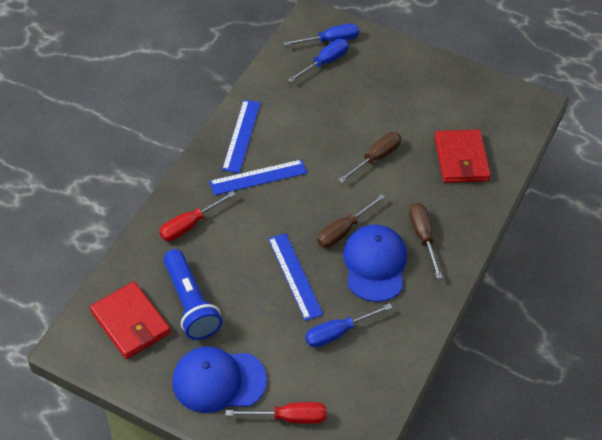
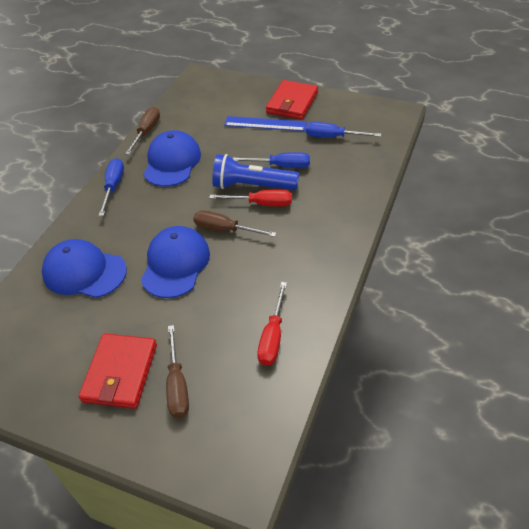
blue cap: [172,346,267,413] [343,224,407,302] = 2 -> [42,239,127,298] [141,226,210,298] [143,130,201,187] = 3
blue ruler: [209,159,307,195] [222,100,260,173] [268,233,323,321] = 3 -> [224,116,307,131] = 1

